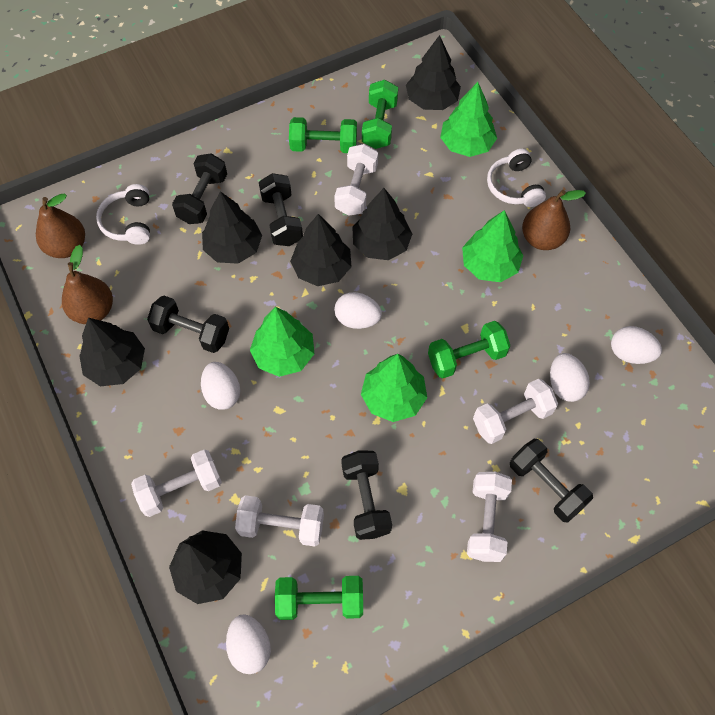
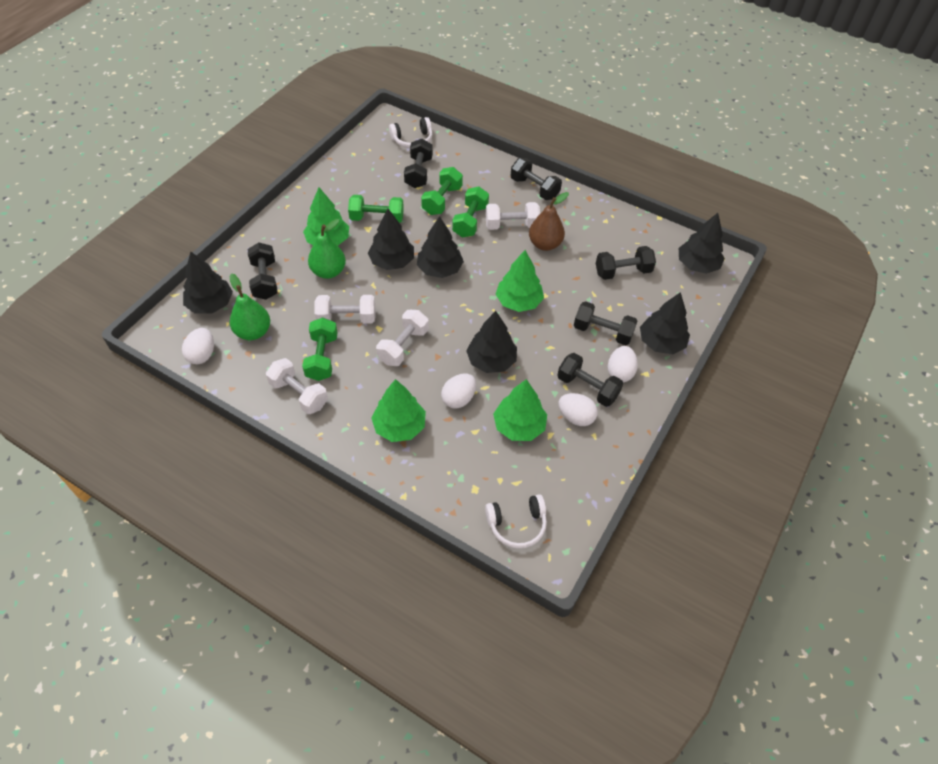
black dumbbell: [147,296,229,353] [172,153,227,224] [259,173,303,246] [341,451,392,540] [510,439,593,523] = 5 -> [248,243,278,300] [404,139,433,188] [511,158,562,200] [557,353,623,407] [574,301,637,345] [596,246,656,280] = 6
brown pear: [36,193,85,258] [62,245,113,324] [522,190,586,250] = 3 -> [529,192,569,251] = 1
green pear: none = 0 -> [230,273,270,340] [308,219,346,279] = 2
white dumbbell: [131,450,222,517] [235,495,324,547] [334,144,378,216] [467,472,512,562] [473,379,558,444] = 5 -> [266,358,328,414] [315,295,375,324] [376,310,429,366] [486,202,540,230] = 4
white egg: [201,362,240,410] [226,614,271,674] [334,292,382,329] [550,353,590,402] [611,326,662,364] = 5 -> [182,328,214,364] [441,374,476,409] [558,393,598,426] [608,346,638,382] = 4

